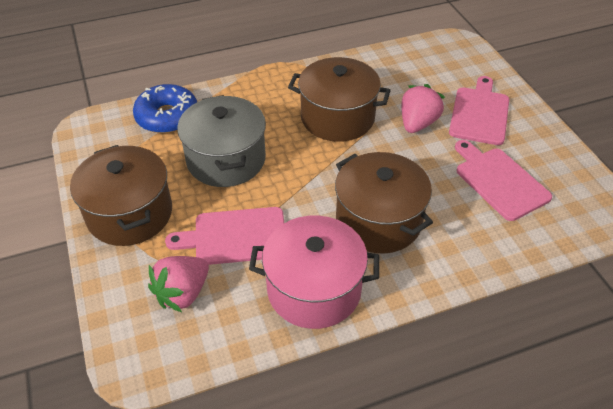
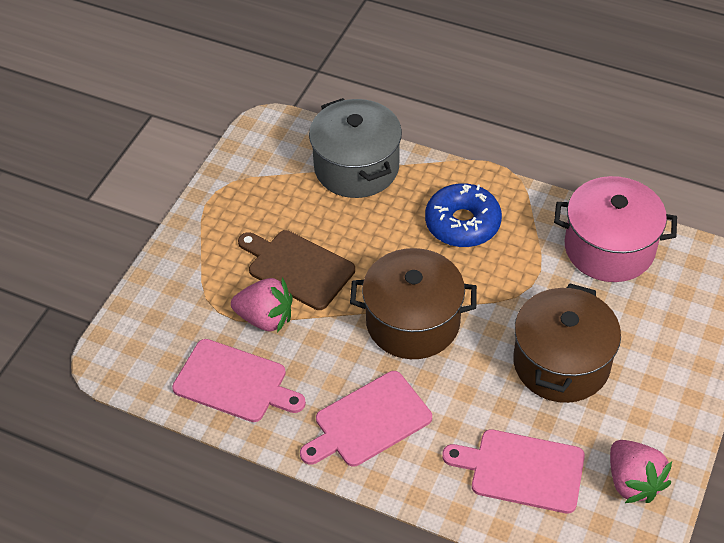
brown cutting board: none = 0 -> [238,230,355,310] = 1
brown pot: [70,145,172,246] [288,57,391,142] [335,152,433,254] = 3 -> [350,248,477,359] [513,283,621,403] = 2

